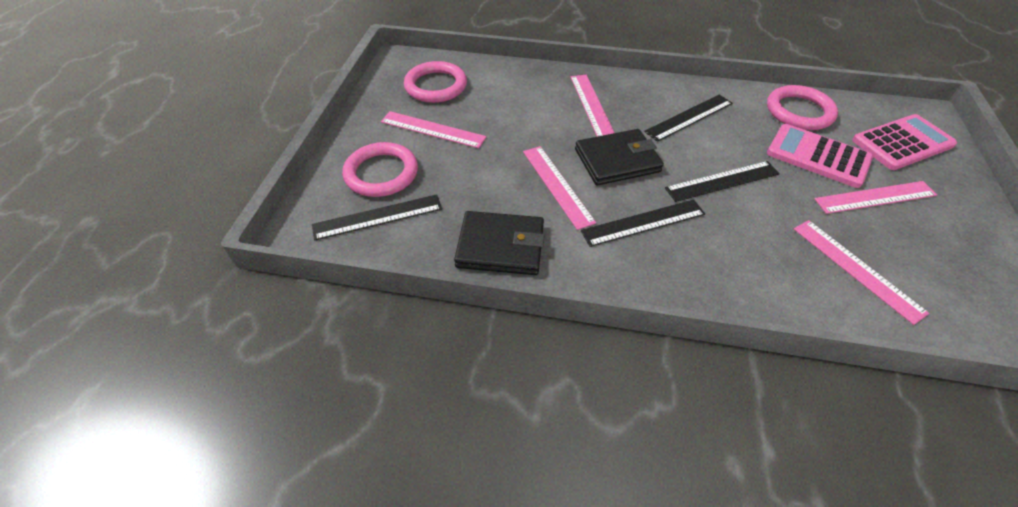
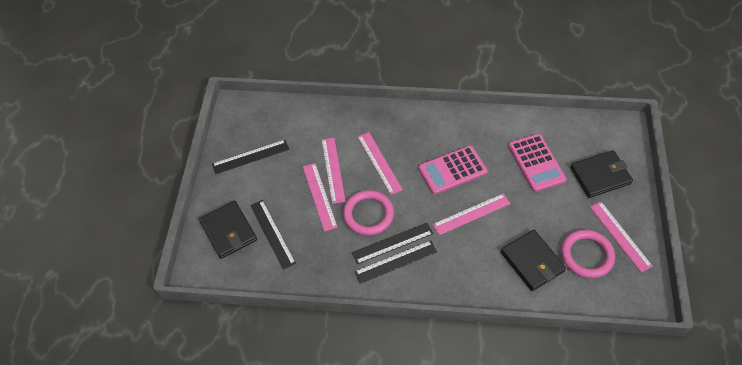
black wallet: [454,211,545,275] [575,129,664,185] = 2 -> [199,201,257,259] [501,230,566,291] [570,150,633,198] = 3
pink ring: [342,142,418,197] [404,61,467,103] [767,85,838,130] = 3 -> [343,190,394,236] [561,230,615,278] = 2

